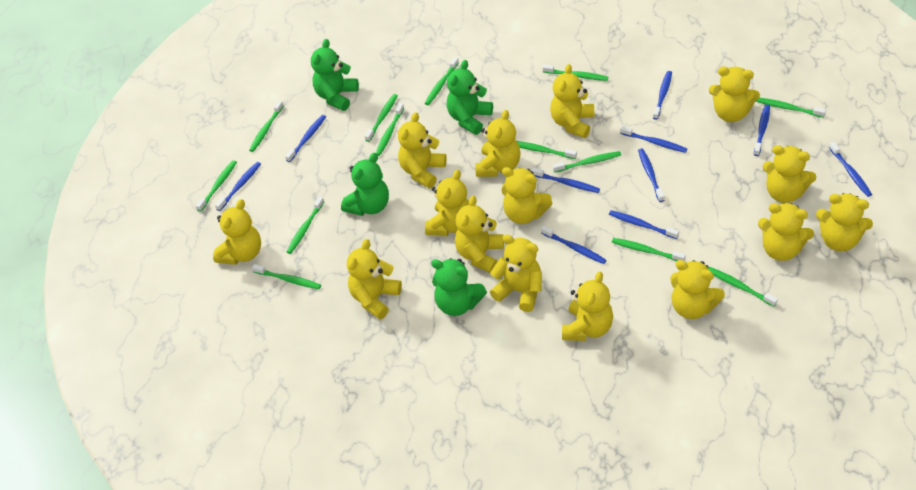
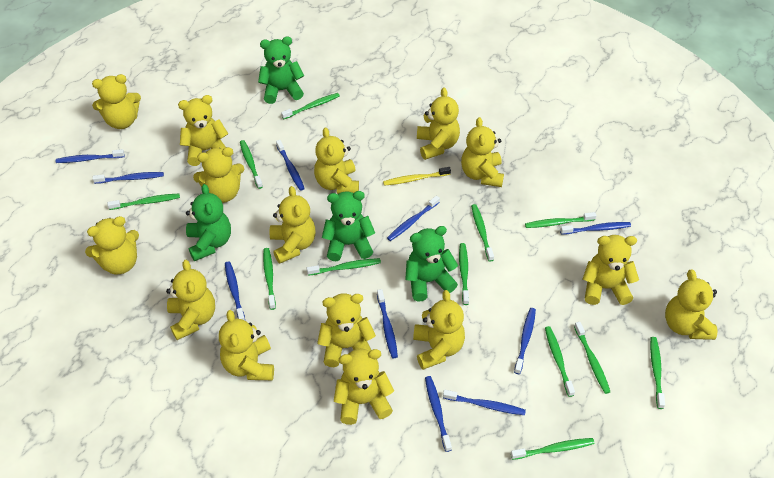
green toothbrush: [196,160,237,212] [249,101,283,152] [252,264,321,289] [287,196,324,254] [365,94,398,142] [376,103,404,156] [425,57,459,105] [517,141,577,159] [543,65,608,81] [553,151,621,173] [612,238,686,261] [708,267,778,307] [756,98,826,118] = 13 -> [107,193,180,210] [240,140,263,189] [263,248,276,310] [281,93,340,119] [307,258,381,276] [459,243,469,305] [471,204,494,262] [511,438,594,460] [525,212,596,228] [545,326,575,397] [574,322,610,394] [650,337,665,409] = 12
yellow toothbrush: none = 0 -> [383,167,451,186] = 1

